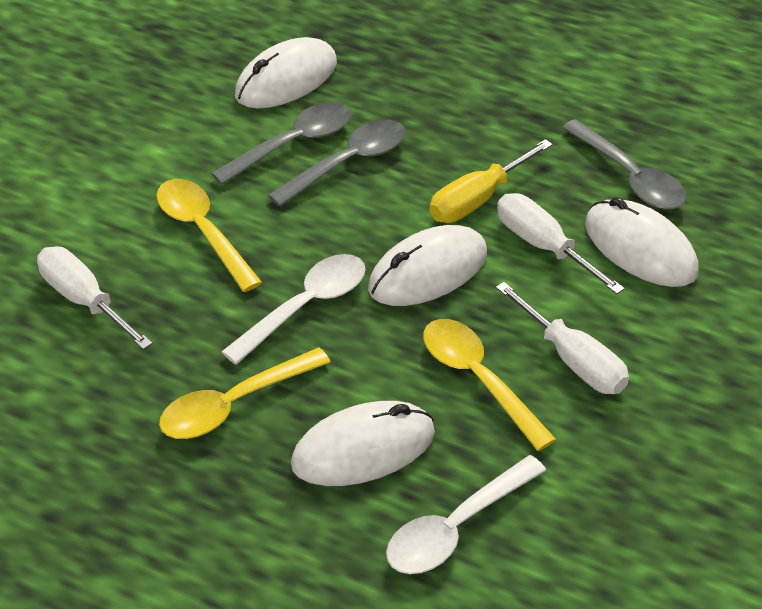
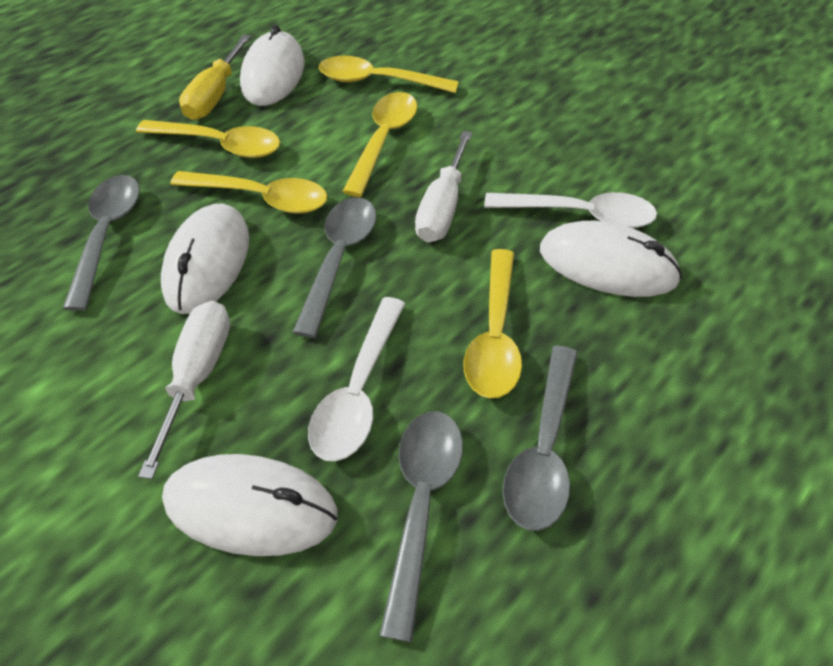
grey spoon: [211,102,351,185] [268,119,405,207] [562,119,686,209] = 3 -> [63,175,140,311] [293,197,376,338] [379,411,463,642] [503,345,578,531] = 4
white screwdriver: [37,246,153,350] [496,282,629,394] [497,193,625,294] = 3 -> [138,301,230,479] [415,131,472,243] = 2
yellow spoon: [156,179,262,292] [159,347,331,439] [423,319,556,451] = 3 -> [136,120,280,158] [170,171,327,214] [319,56,459,93] [342,92,417,197] [464,249,522,398] = 5

